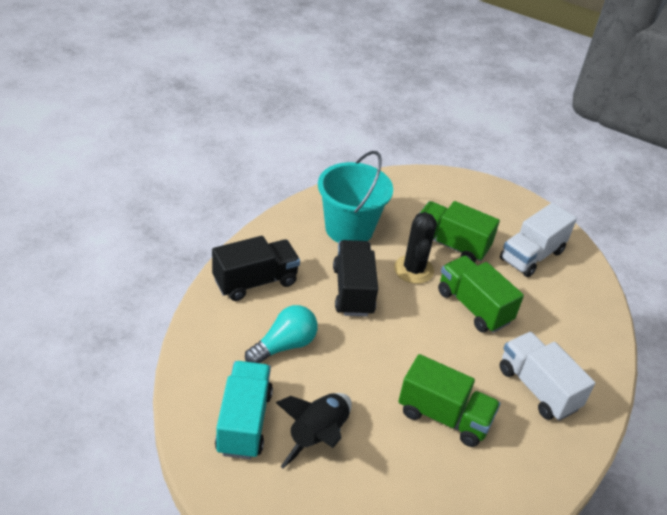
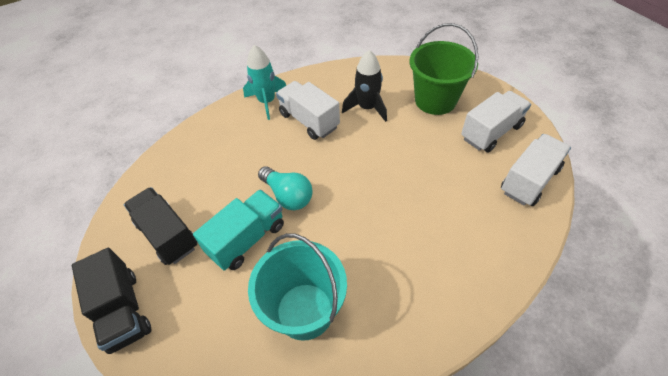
black cactus: [394,212,437,284] = 1 -> none = 0
green bucket: none = 0 -> [410,23,478,115] = 1
green truck: [398,354,500,447] [420,201,500,263] [438,256,524,333] = 3 -> none = 0
turquoise rocket: none = 0 -> [243,45,286,120] = 1
white truck: [500,203,577,277] [500,332,595,421] = 2 -> [276,81,340,140] [461,91,531,152] [501,134,571,206] = 3

